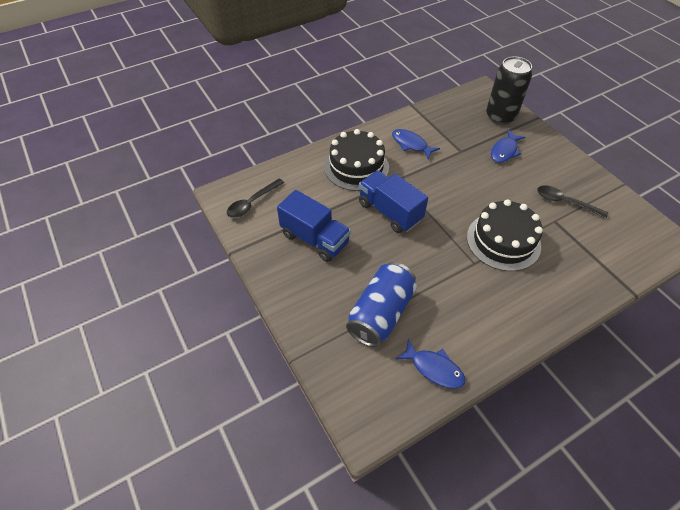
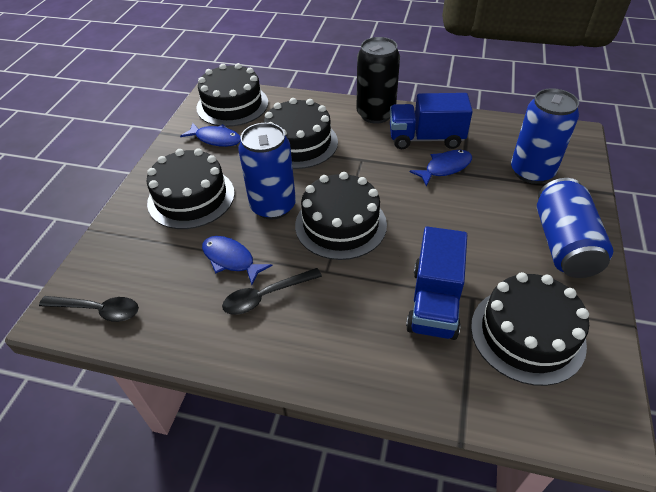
black cake: [324,129,389,191] [467,199,543,271] = 2 -> [147,148,235,229] [196,63,268,127] [264,98,338,169] [295,172,387,260] [471,272,589,386] = 5
blue can: [346,262,417,347] = 1 -> [238,123,296,220] [511,88,579,184] [537,178,614,278] = 3

